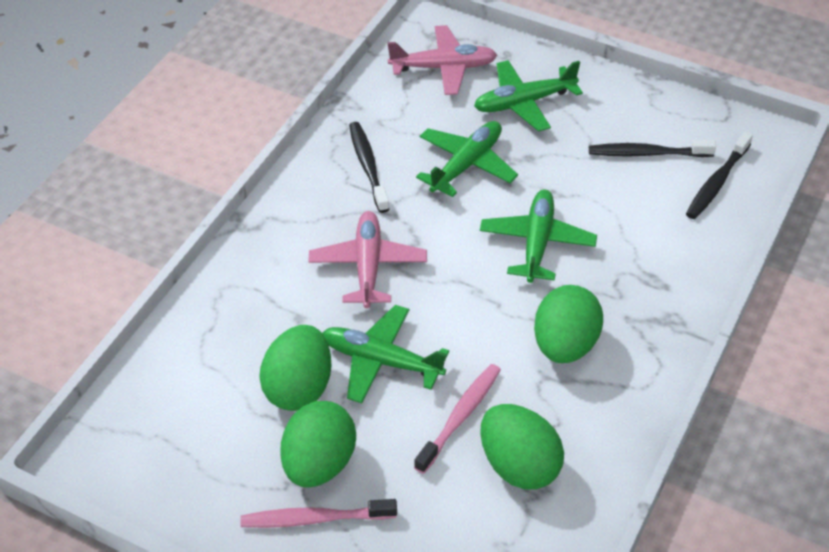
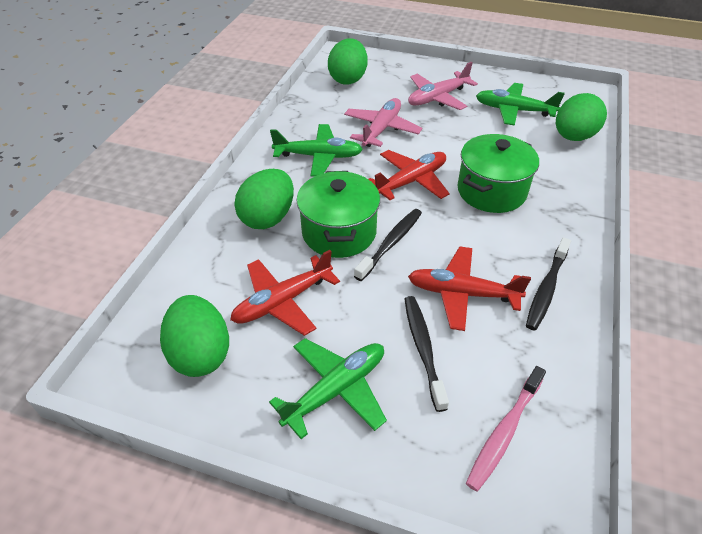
green plane: [322,305,449,403] [416,121,518,197] [474,60,583,132] [480,190,597,283] = 4 -> [269,338,387,439] [270,124,363,177] [476,83,565,126] = 3
green pot: none = 0 -> [296,171,380,258] [457,134,539,213] = 2
pink toothbrush: [240,499,397,528] [414,364,501,474] = 2 -> [466,366,546,491] = 1
red plane: none = 0 -> [230,250,340,336] [368,150,450,200] [408,246,531,331] = 3

